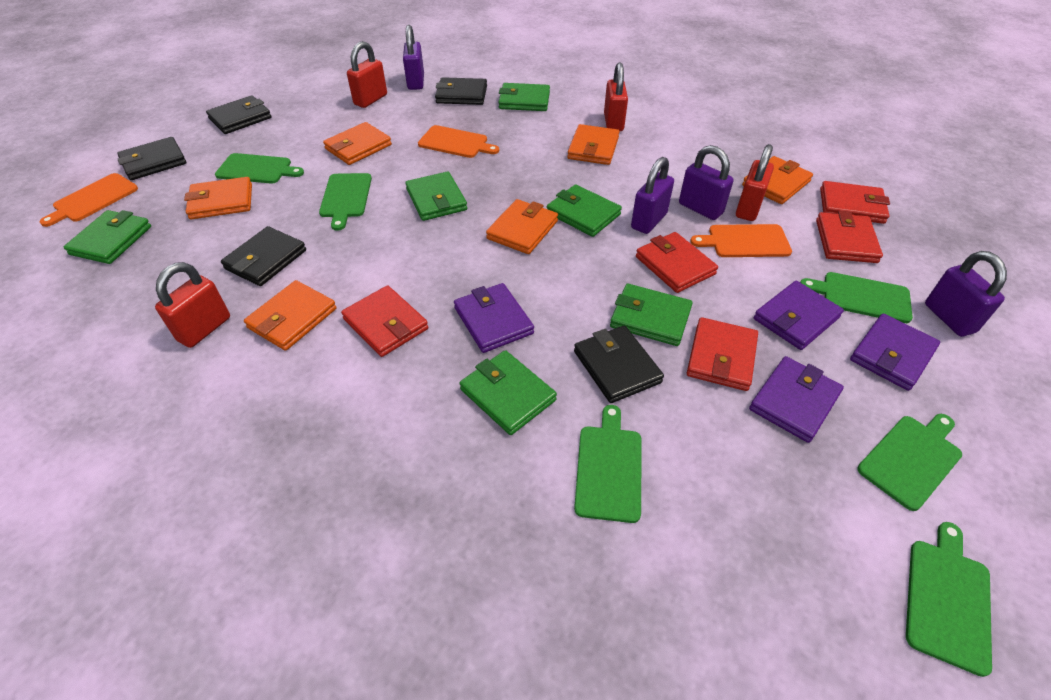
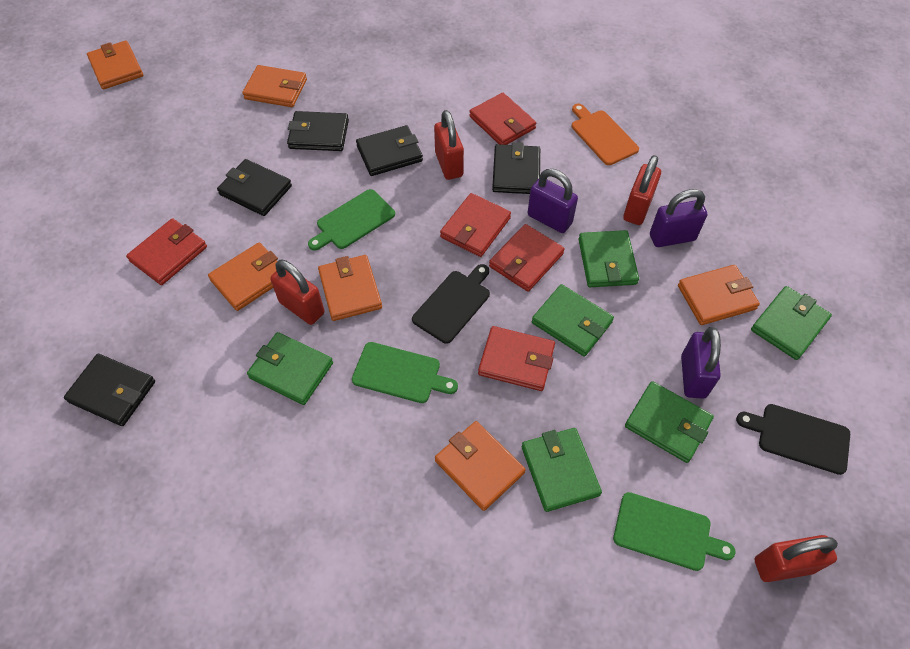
black cutting board: none = 0 -> [412,264,490,344] [736,404,850,475] = 2
green cutting board: [215,153,304,184] [319,173,372,231] [574,405,642,523] [800,272,913,323] [857,414,962,511] [906,522,992,677] = 6 -> [308,189,395,251] [352,342,458,403] [613,492,735,571] = 3
orange cutting board: [40,173,138,227] [418,125,499,158] [690,224,792,257] = 3 -> [572,104,639,165] = 1
purple padlock: [403,25,424,90] [631,157,674,234] [679,145,733,220] [925,251,1007,337] = 4 -> [528,169,578,233] [650,189,707,247] [681,327,721,399] = 3
purple wallet: [454,283,534,353] [749,356,844,443] [754,281,844,350] [850,314,940,391] = 4 -> none = 0

